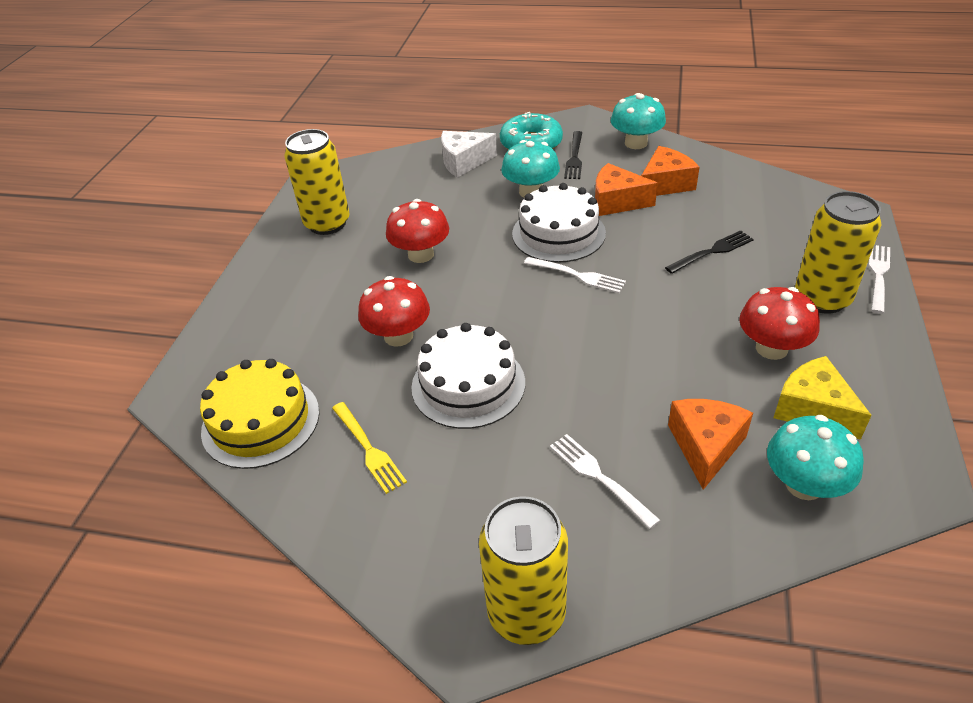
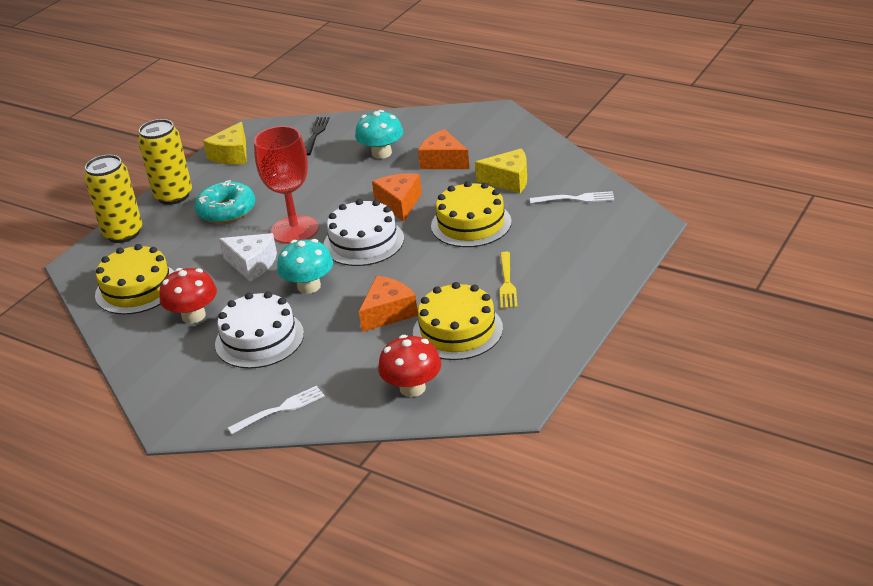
black fork: [564,131,582,179] [665,230,754,274] = 2 -> [305,117,330,156] = 1
red goblet: none = 0 -> [254,126,319,244] = 1
red mushroom: [358,276,430,347] [386,199,449,263] [740,287,820,360] = 3 -> [159,268,217,323] [378,335,441,397] = 2
turquoise mushroom: [501,140,560,198] [611,93,666,149] [767,415,864,500] = 3 -> [277,239,333,294] [355,110,403,159] = 2
white fork: [524,257,626,293] [550,434,660,529] [869,245,890,314] = 3 -> [228,386,325,434] [530,191,614,204] = 2
yellow cake: [200,359,319,469] = 1 -> [95,244,175,314] [413,282,503,360] [431,181,512,247] = 3
yellow can: [284,129,350,235] [479,496,568,645] [795,191,881,314] = 3 -> [84,155,142,243] [138,119,192,205] = 2
yellow cheese: [773,356,872,440] = 1 -> [203,122,247,164] [475,149,527,193] = 2

